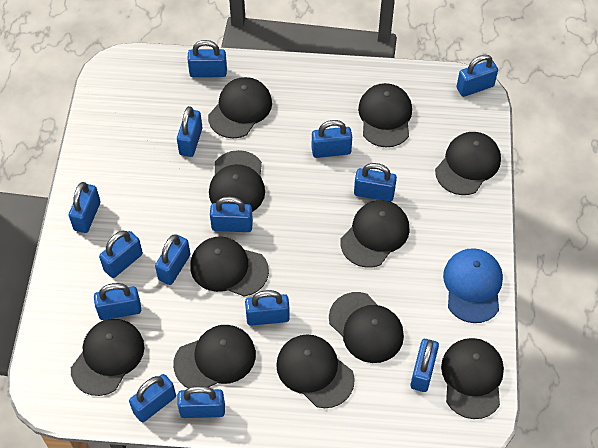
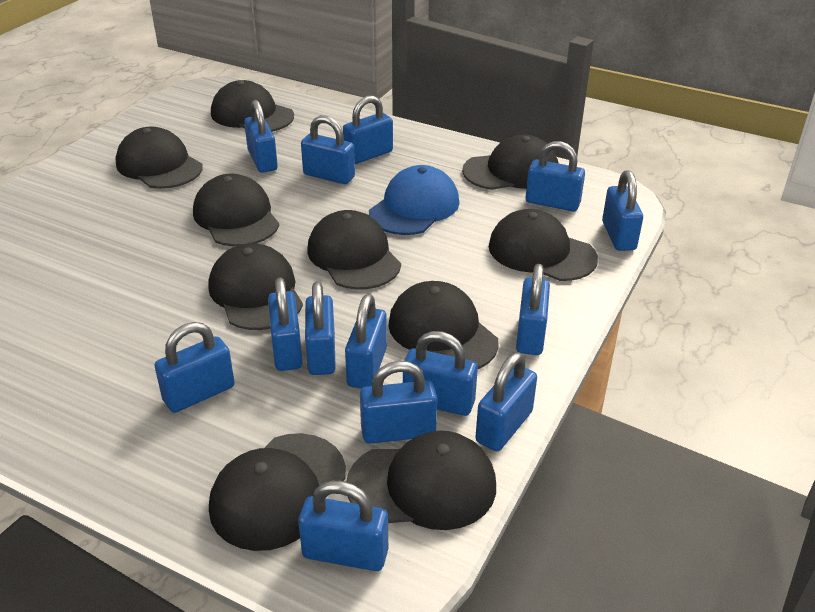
black cap: [71,319,144,396] [173,325,256,388] [190,237,269,297] [208,77,272,138] [209,150,265,212] [276,334,355,408] [329,292,404,363] [341,200,410,268] [358,83,412,147] [435,132,501,195] [441,338,504,419] = 11 -> [116,126,203,189] [193,174,279,247] [209,243,303,330] [209,433,346,551] [211,80,294,132] [307,210,401,290] [347,431,496,530] [388,281,499,369] [462,135,559,190] [489,209,598,281] = 10

